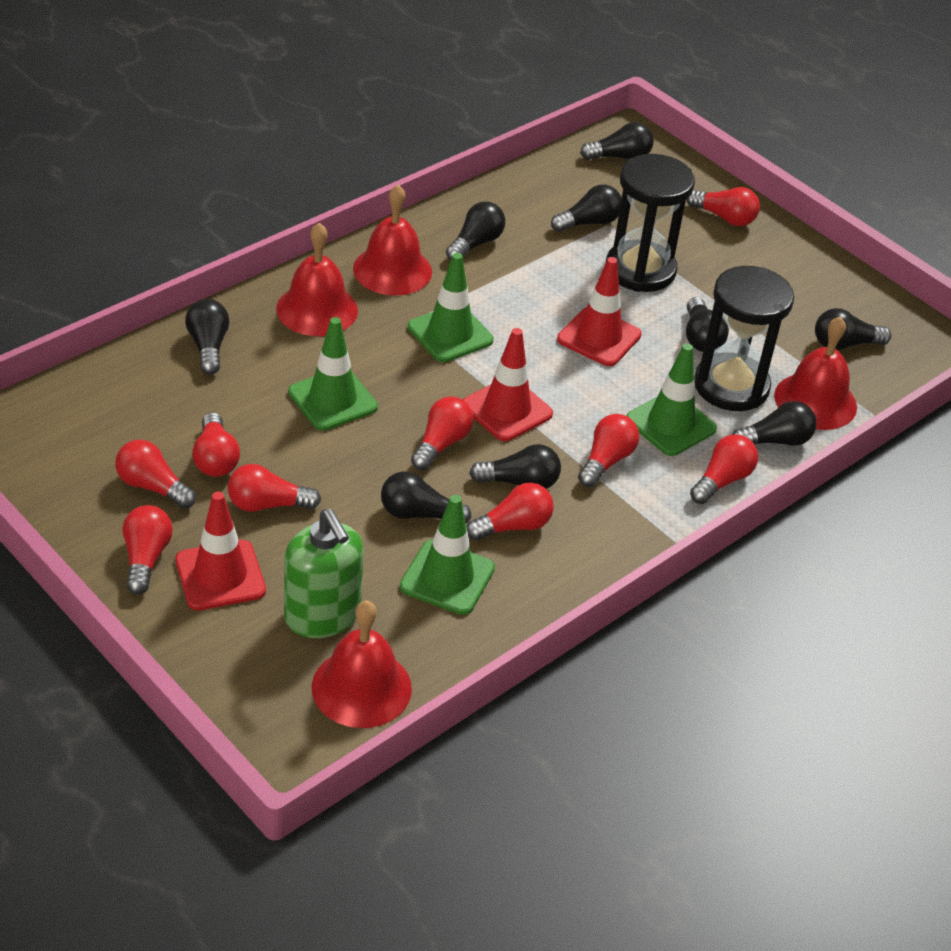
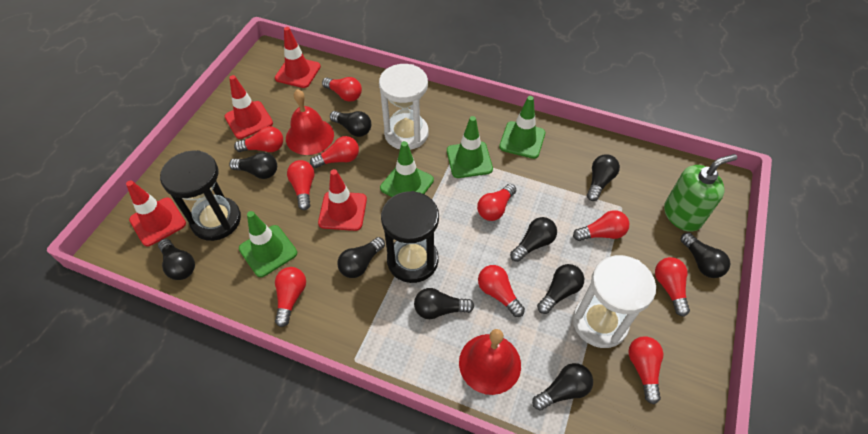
black light bulb: [185,299,229,375] [381,471,472,523] [446,201,505,260] [469,444,561,489] [551,184,622,232] [580,122,654,160] [686,297,729,352] [732,401,816,446] [815,308,891,350] = 9 -> [158,239,195,280] [229,152,277,179] [330,111,371,137] [337,237,385,278] [414,288,474,319] [510,217,557,262] [532,363,593,411] [537,264,584,314] [587,154,620,201] [681,232,730,278] = 10
red bell: [276,223,358,336] [312,600,412,728] [353,184,432,296] [774,317,857,430] = 4 -> [286,89,334,155] [459,329,521,395] = 2
red light bulb: [115,440,196,509] [123,505,173,595] [192,412,240,477] [228,464,321,512] [411,396,474,470] [466,483,554,541] [578,414,639,487] [686,187,760,226] [690,434,758,504] = 9 -> [234,126,283,152] [275,267,306,327] [287,160,315,210] [310,136,359,168] [322,77,362,102] [477,184,516,221] [478,265,525,317] [573,210,629,241] [628,336,663,404] [655,257,690,317] = 10
red traffic cone: [176,492,266,610] [463,328,553,441] [557,257,642,366] = 3 -> [126,180,186,246] [225,75,273,139] [275,27,321,88] [318,169,367,231] = 4
white hourglass: none = 0 -> [379,64,428,150] [573,255,656,348] = 2

